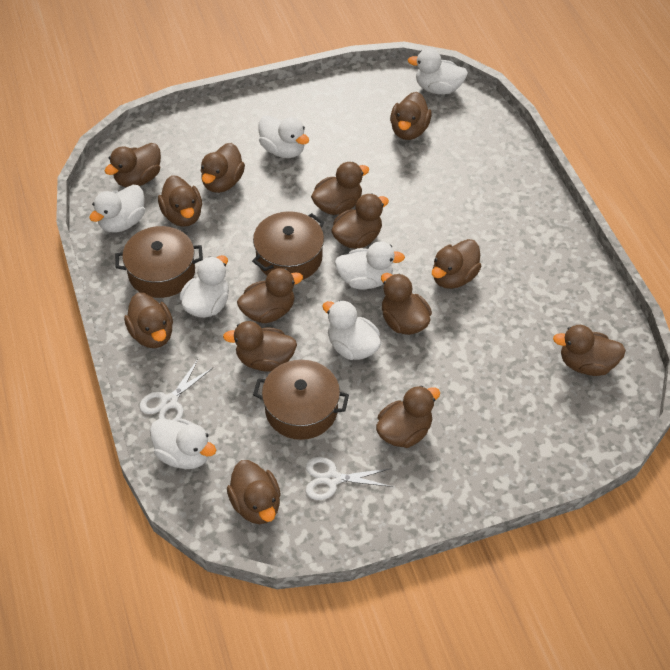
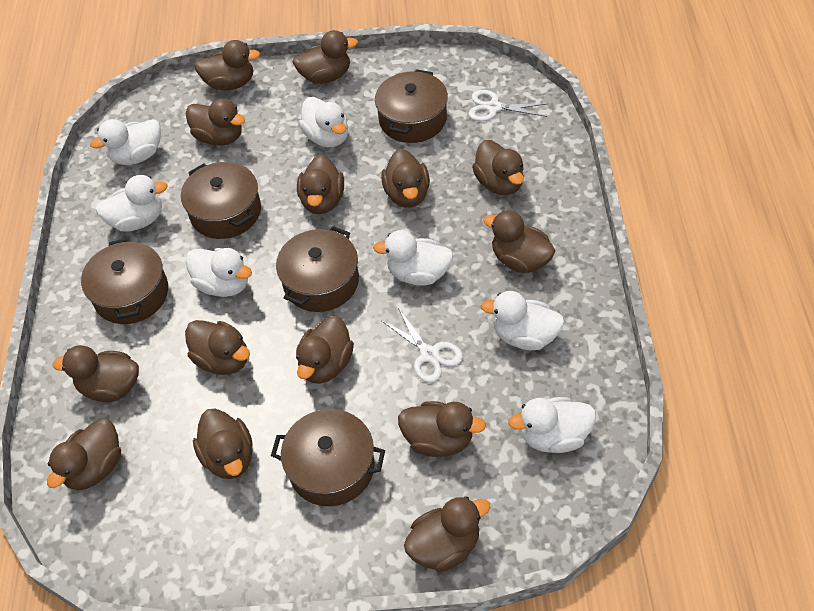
brown pot: [115,226,203,298] [252,211,324,280] [253,360,349,440] = 3 -> [81,238,168,324] [181,162,261,239] [271,409,385,506] [276,226,359,312] [375,69,448,143] = 5

